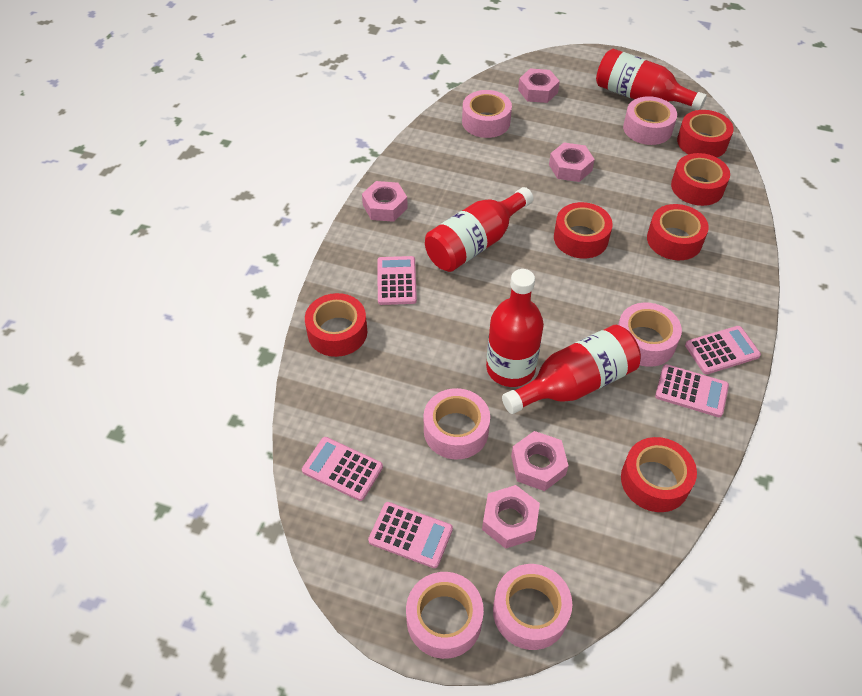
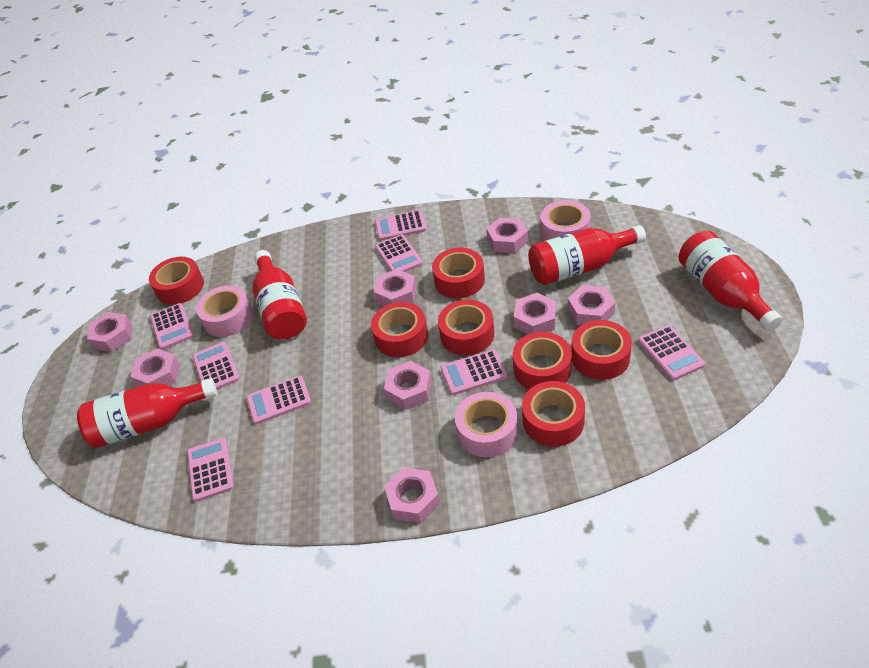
pink calculator: [302,437,383,501] [368,502,453,568] [378,256,417,305] [655,364,729,417] [685,326,761,374] = 5 -> [150,303,194,350] [187,438,234,502] [192,342,240,390] [246,376,311,424] [375,210,427,241] [375,234,423,272] [440,349,508,395] [638,325,705,380] = 8
pink nut: [362,181,408,222] [482,485,540,549] [511,431,569,491] [518,68,560,103] [549,143,595,182] = 5 -> [87,312,132,352] [130,348,180,387] [374,269,416,306] [384,361,432,410] [384,467,440,523] [486,218,528,253] [514,293,556,334] [568,285,615,325] = 8
pink tape: [406,572,484,659] [424,388,490,460] [462,90,512,138] [493,564,572,650] [618,303,682,367] [623,96,677,145] = 6 -> [196,285,253,337] [455,392,518,457] [540,200,591,241] = 3
red tape: [305,293,367,357] [554,202,613,258] [621,437,697,512] [647,204,709,260] [671,153,730,206] [677,110,734,157] = 6 -> [149,257,204,305] [371,302,428,357] [432,248,485,298] [438,299,494,355] [513,332,572,389] [522,381,585,447] [572,320,632,380] = 7

